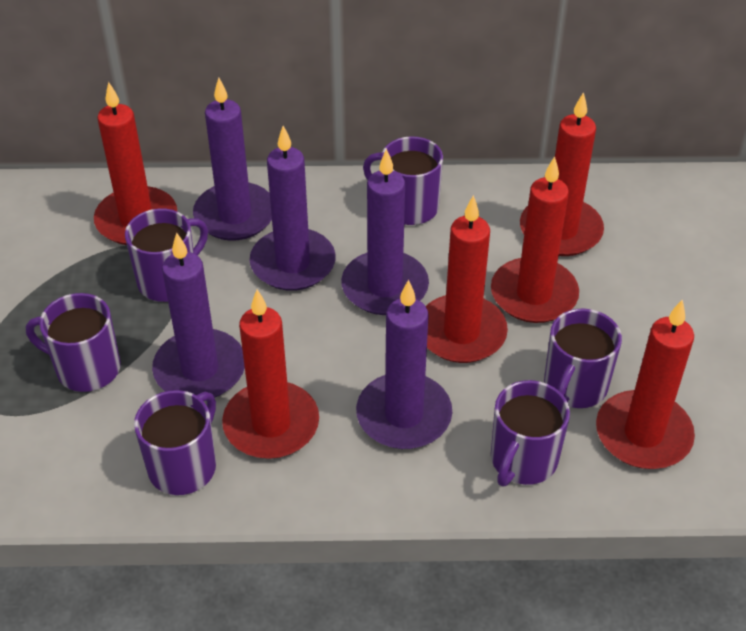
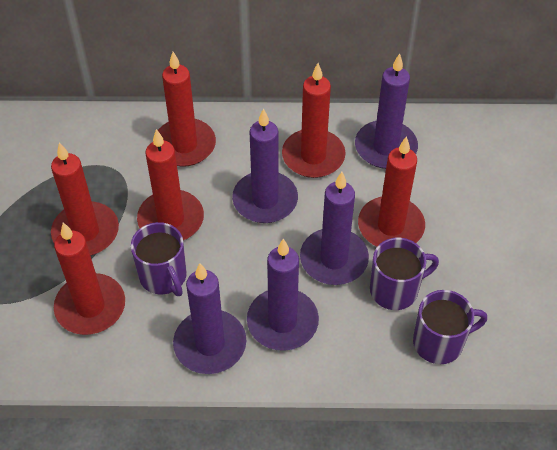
purple mug: [26,293,121,392] [125,208,208,302] [134,390,216,495] [363,136,443,225] [491,380,570,487] [544,308,622,408] = 6 -> [131,222,187,296] [370,238,439,310] [413,290,487,364] = 3

